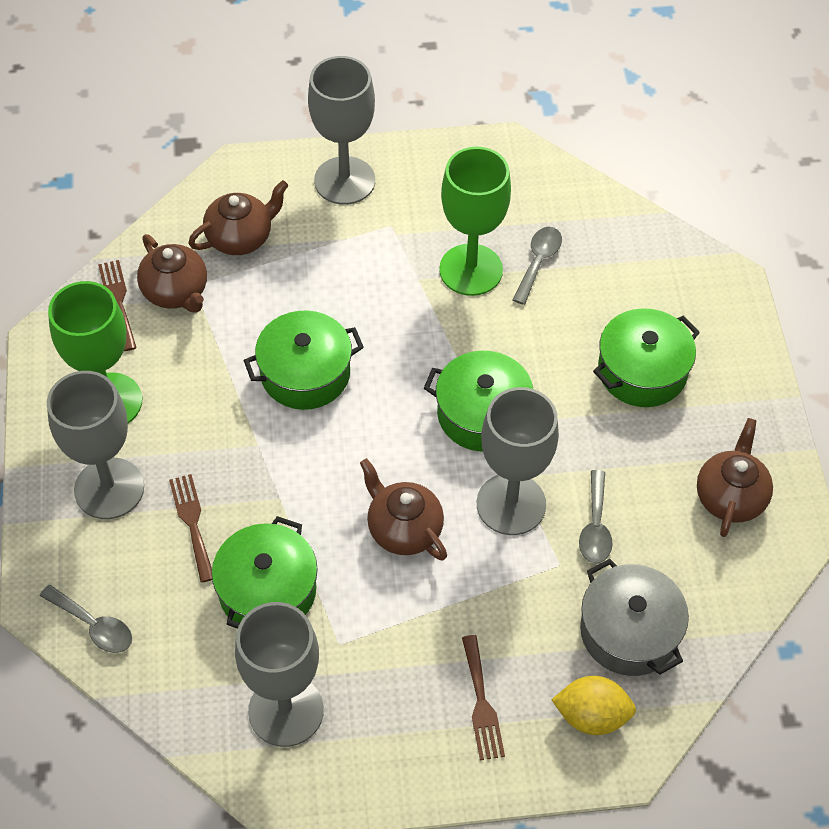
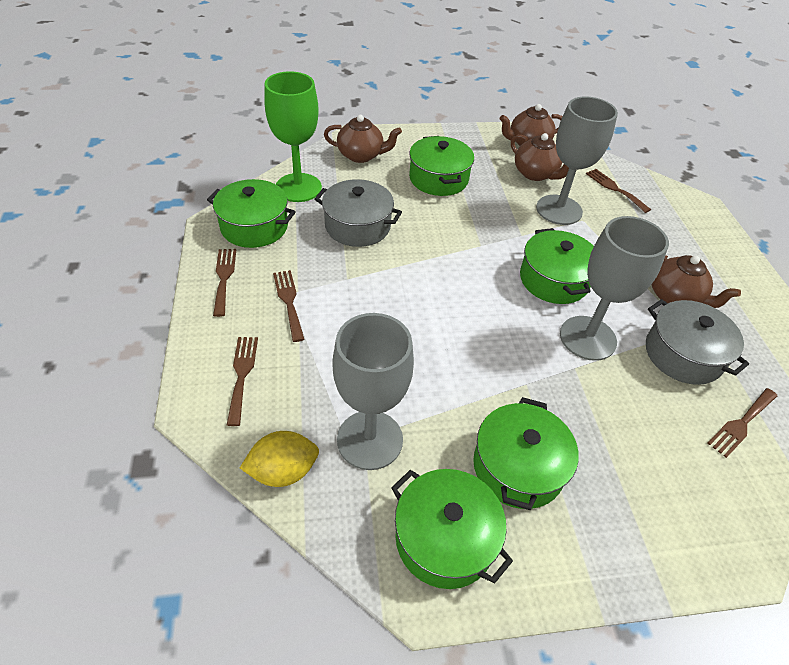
brown fork: [98,260,137,351] [169,474,212,583] [462,635,505,760] = 3 -> [213,249,236,317] [227,337,258,426] [273,270,305,342] [586,169,651,213] [708,388,777,458] = 5
green goblet: [48,281,142,423] [439,147,511,296] = 2 -> [264,71,322,202] = 1
green pot: [212,516,318,629] [243,311,364,410] [424,351,533,451] [593,308,700,407] = 4 -> [207,179,296,248] [391,469,513,589] [409,136,474,196] [473,397,579,510] [520,228,594,304] = 5
grey goblet: [47,371,144,519] [235,602,324,747] [308,56,375,205] [477,387,559,535] = 4 -> [332,313,414,470] [536,96,618,225] [560,216,669,361] = 3
grey pot: [580,559,689,676] = 1 -> [315,179,402,247] [646,299,749,385] = 2
grey spoon: [40,585,132,653] [513,227,562,305] [579,470,613,564] = 3 -> none = 0

